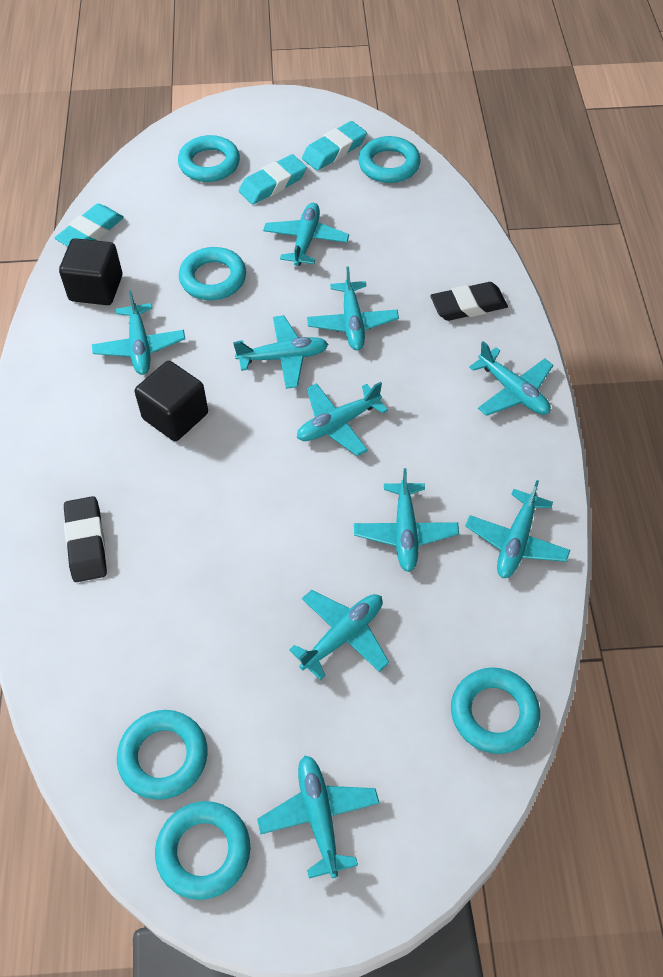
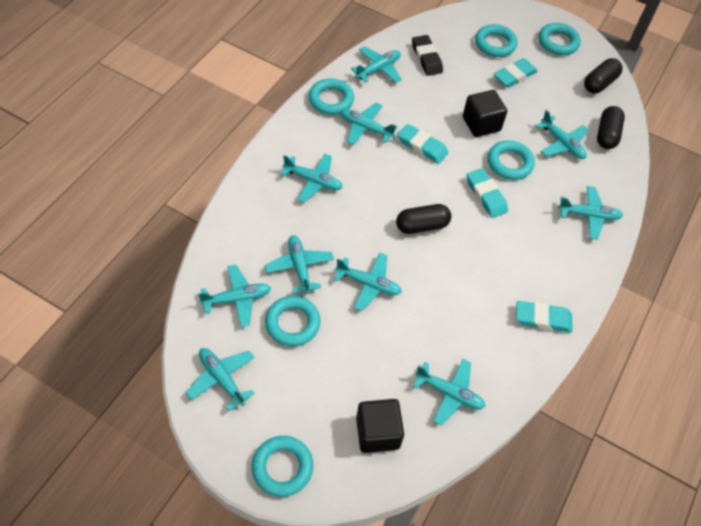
black capsule: none = 0 -> [396,204,451,234] [584,58,623,93] [597,106,625,149] = 3
black eraser: [64,496,107,582] [430,282,508,321] = 2 -> [412,35,443,76] = 1
turquoise eraser: [55,204,124,247] [239,154,307,204] [302,121,367,171] = 3 -> [397,124,449,164] [467,168,508,218] [494,58,538,87] [516,301,572,333] = 4

